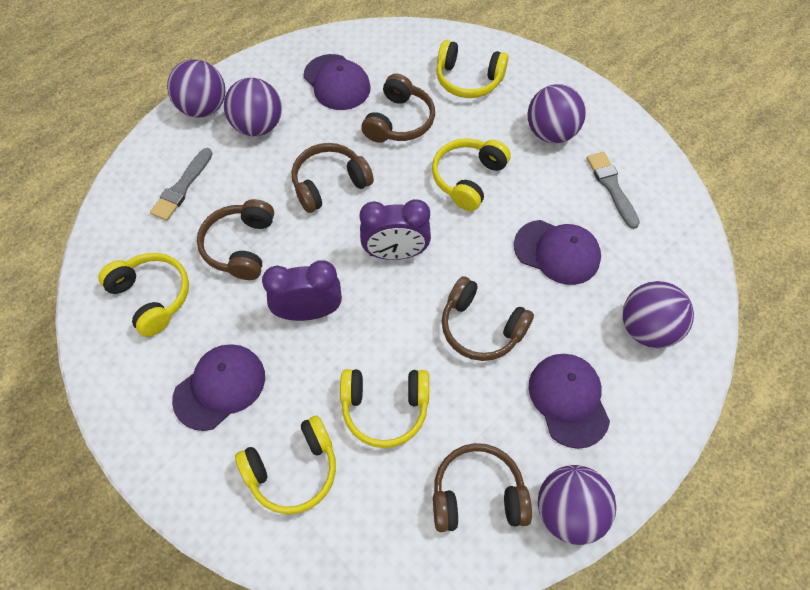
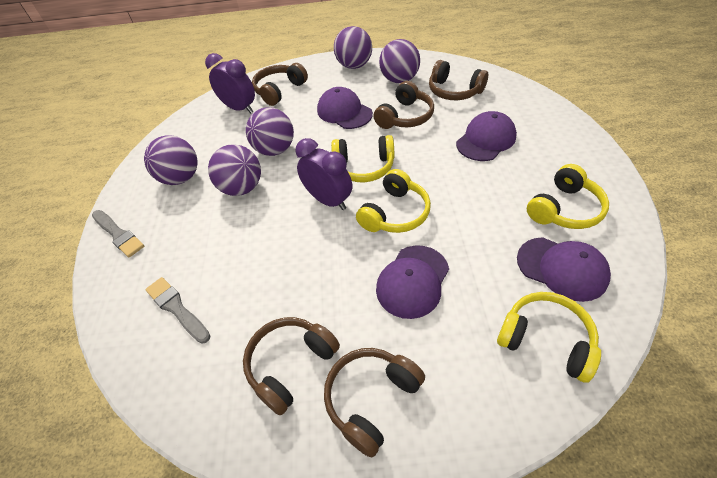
yellow headphones: [99,253,189,337] [235,415,336,514] [340,369,429,448] [432,138,511,211] [436,40,509,98] = 5 -> [331,135,394,182] [356,169,431,233] [497,292,601,383] [527,164,609,229] = 4

